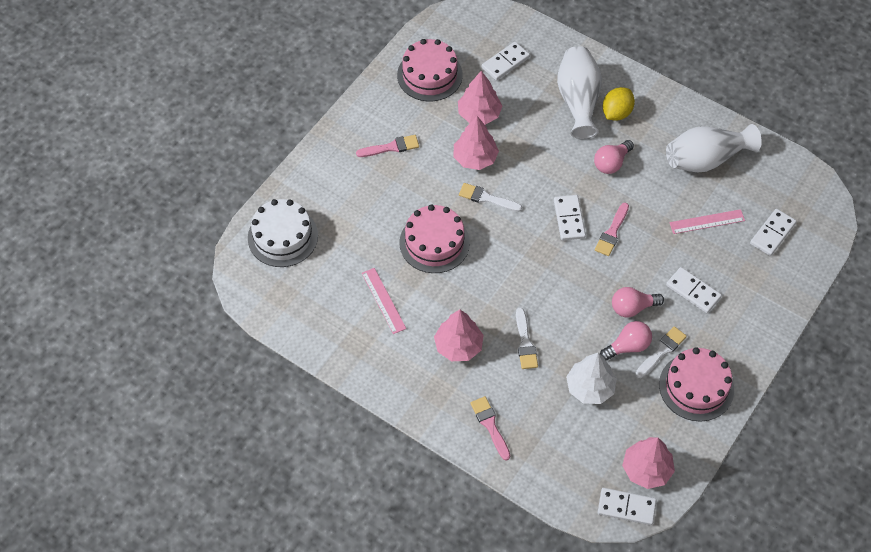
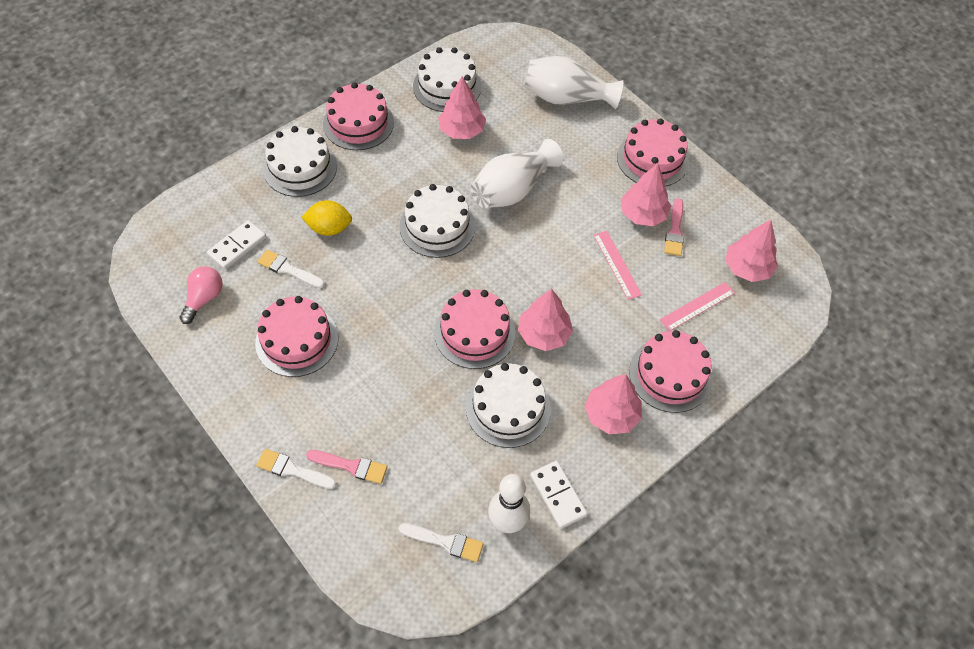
pink brush: [356,135,419,157] [470,396,510,461] [595,203,629,256] = 3 -> [306,450,388,484] [664,198,684,256] = 2
pink cake: [397,39,463,102] [399,204,470,273] [659,347,734,422] = 3 -> [255,296,338,377] [323,82,394,150] [434,289,515,369] [617,118,689,187] [629,330,712,413] = 5
pink light bulb: [594,140,634,174] [600,321,652,361] [612,287,664,317] = 3 -> [179,266,223,324] = 1
pink tree: [434,310,484,361] [454,116,499,170] [458,71,502,125] [622,437,675,489] = 4 -> [438,76,486,139] [518,289,573,351] [585,374,642,434] [621,163,671,226] [725,220,778,282] = 5
white bowling pin: none = 0 -> [488,474,530,533] = 1
white cake: [248,199,318,267] = 1 -> [263,126,337,197] [399,184,475,258] [413,47,482,112] [466,363,551,448] = 4
white domino: [482,42,530,81] [554,195,586,240] [598,488,657,525] [666,267,722,313] [750,209,797,256] = 5 -> [207,220,266,270] [530,460,588,529] = 2
white tree: [566,353,617,404] = 1 -> none = 0

